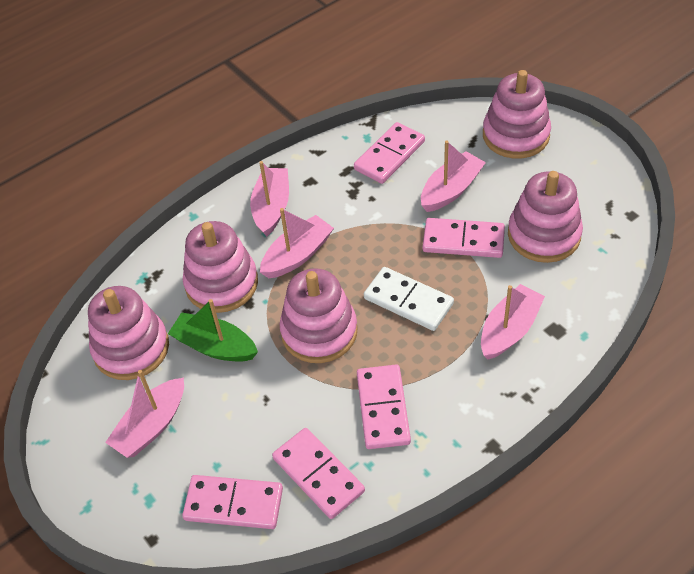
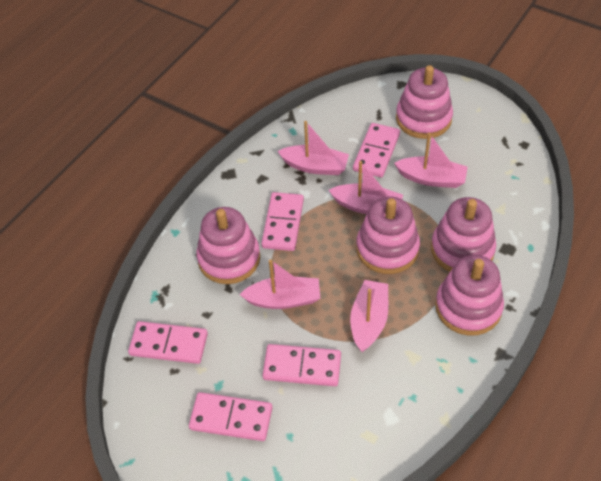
green boat: [168,299,258,362] = 1 -> none = 0
white domino: [364,267,454,331] = 1 -> none = 0

